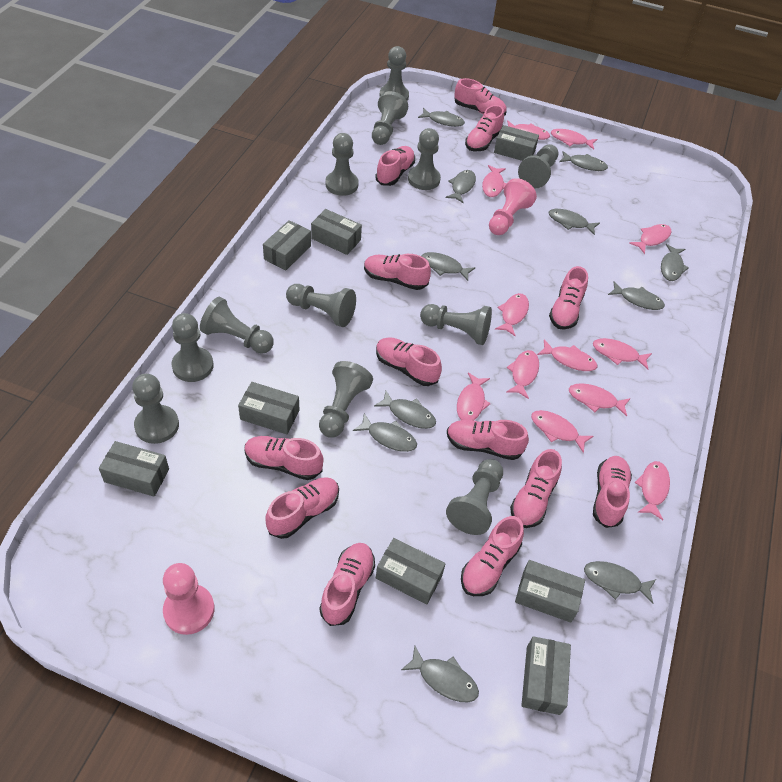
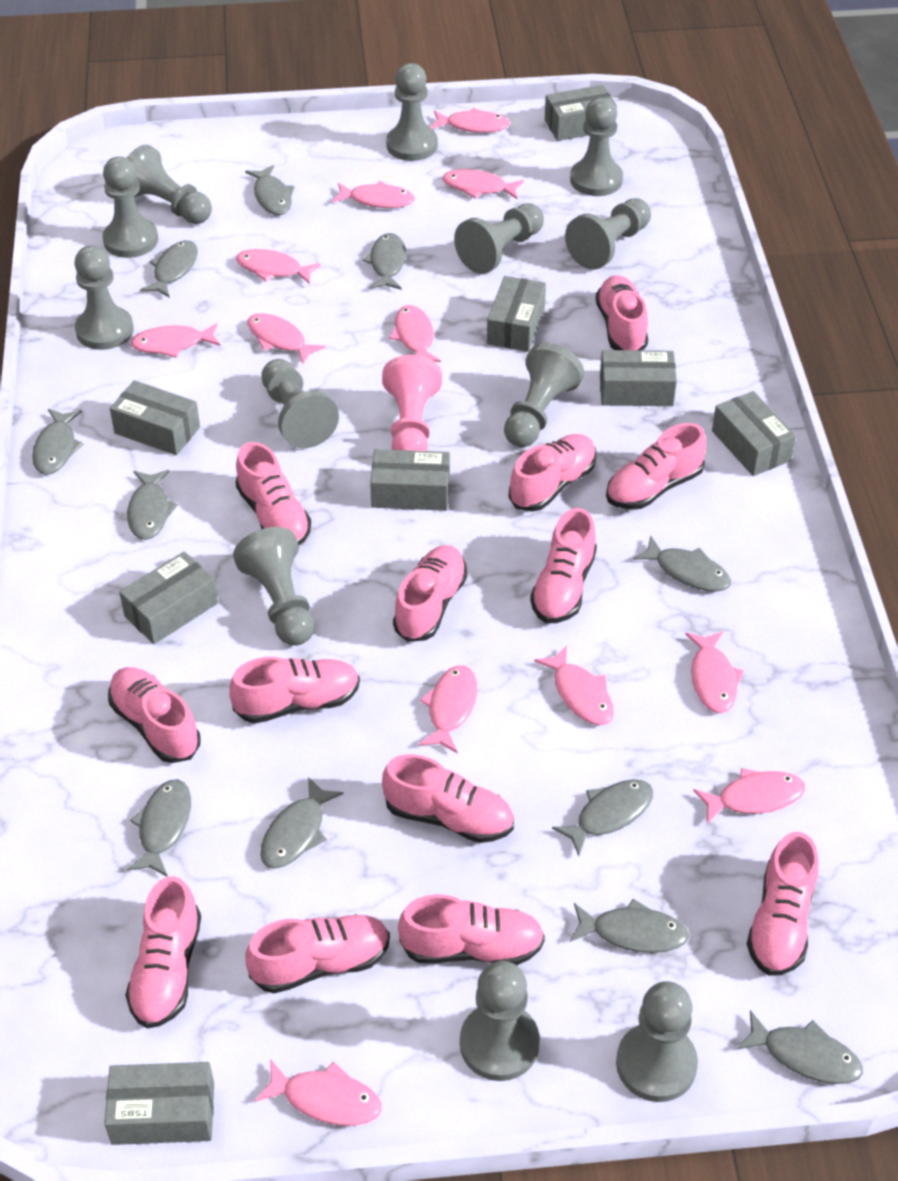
pink pawn: [163,563,215,635] [489,178,537,235] = 2 -> [382,355,442,451] = 1

